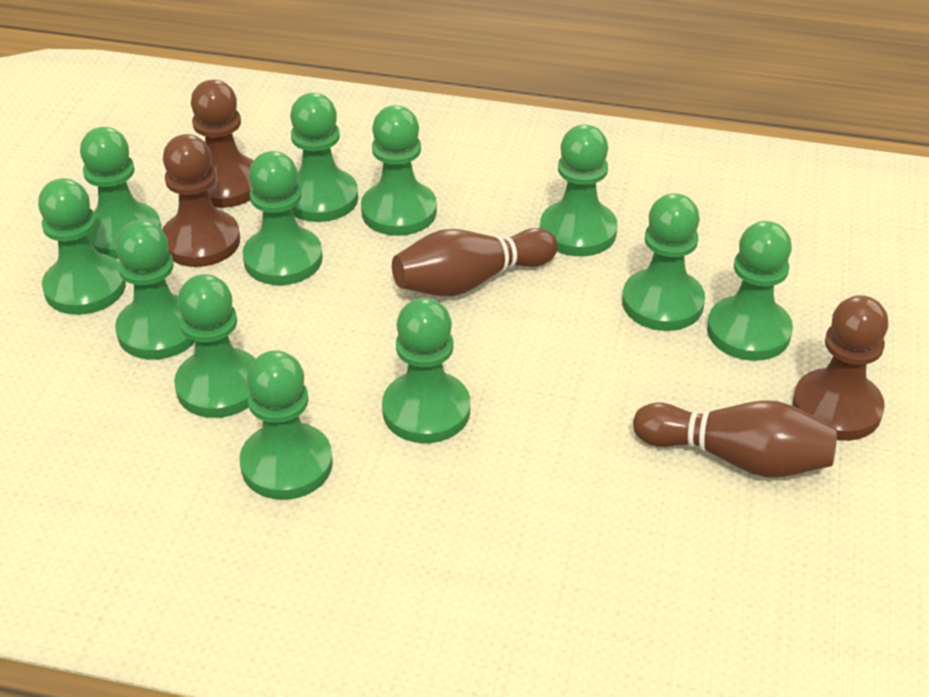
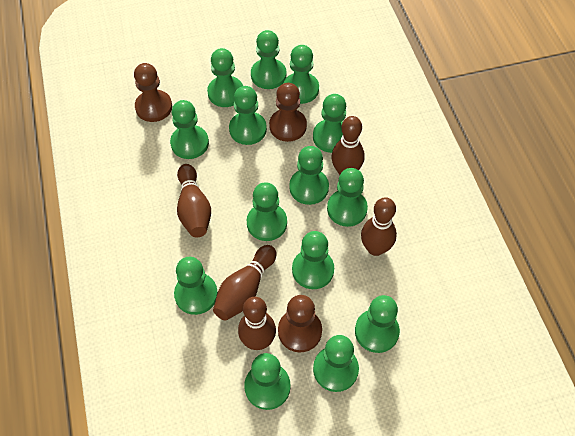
brown bowling pin: [392,228,558,296] [633,400,837,478] = 2 -> [177,164,211,237] [213,245,277,321] [238,297,276,350] [331,116,365,175] [361,197,397,256] = 5
green pawn: [38,178,126,315] [80,127,162,259] [115,220,195,360] [174,274,255,418] [240,350,333,500] [243,151,323,285] [290,93,358,222] [361,105,437,236] [382,298,470,443] [540,125,618,256] [622,193,705,331] [707,221,793,361] = 12 -> [170,100,209,159] [174,257,218,315] [207,48,243,107] [229,86,267,145] [244,353,291,410] [247,182,287,241] [251,30,286,89] [283,45,319,104] [289,146,329,205] [292,231,334,289] [313,94,346,153] [313,335,359,392] [327,168,368,227] [355,295,400,353] = 14

